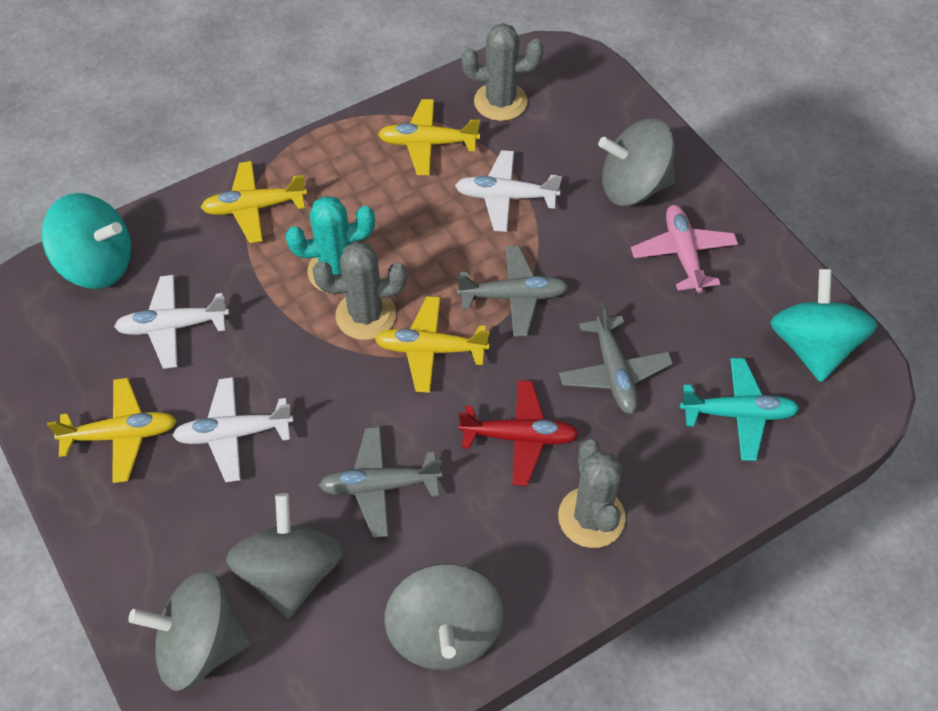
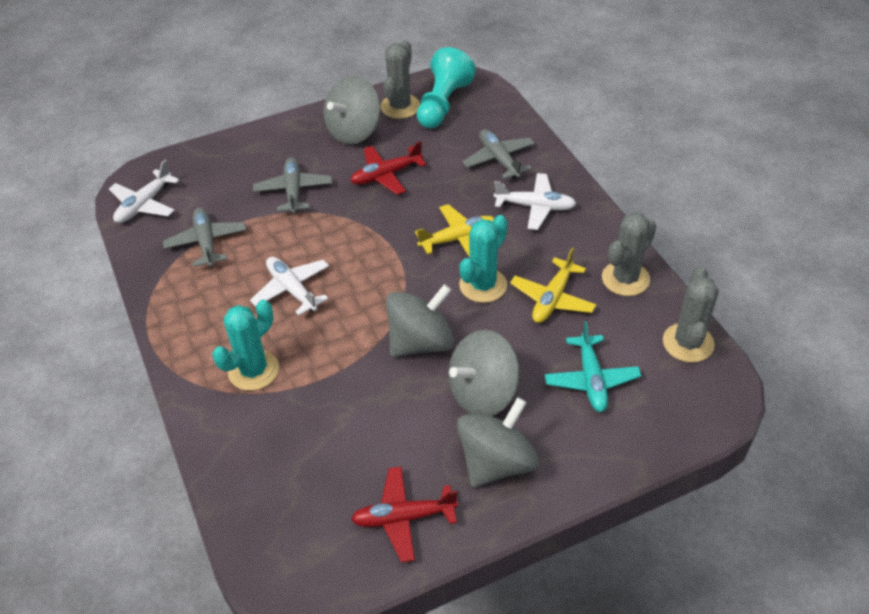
pink plane: [631,205,738,293] = 1 -> none = 0
red plane: [459,380,579,486] = 1 -> [350,141,426,195] [351,466,458,563] = 2
turquoise cactus: [286,196,375,294] = 1 -> [212,300,279,391] [459,215,508,303] = 2
turquoise pawn: none = 0 -> [417,47,476,128] = 1
turquoise spinning top: [42,193,131,289] [770,269,877,382] = 2 -> none = 0
yellow plane: [47,378,177,483] [200,161,307,243] [375,296,490,393] [378,99,480,175] = 4 -> [415,204,494,258] [510,248,596,323] = 2

